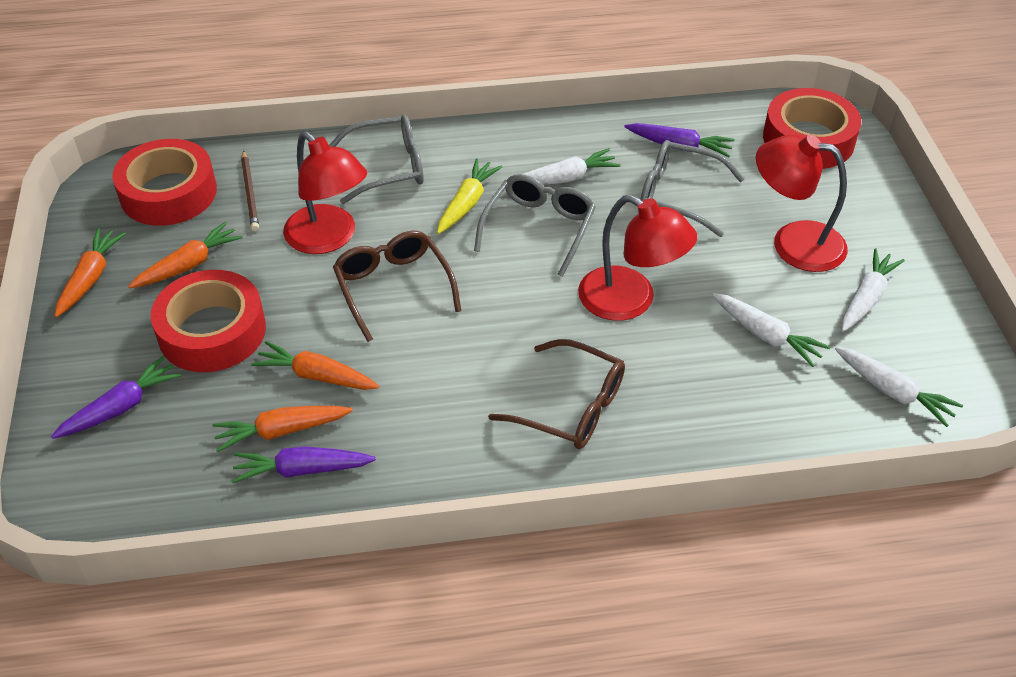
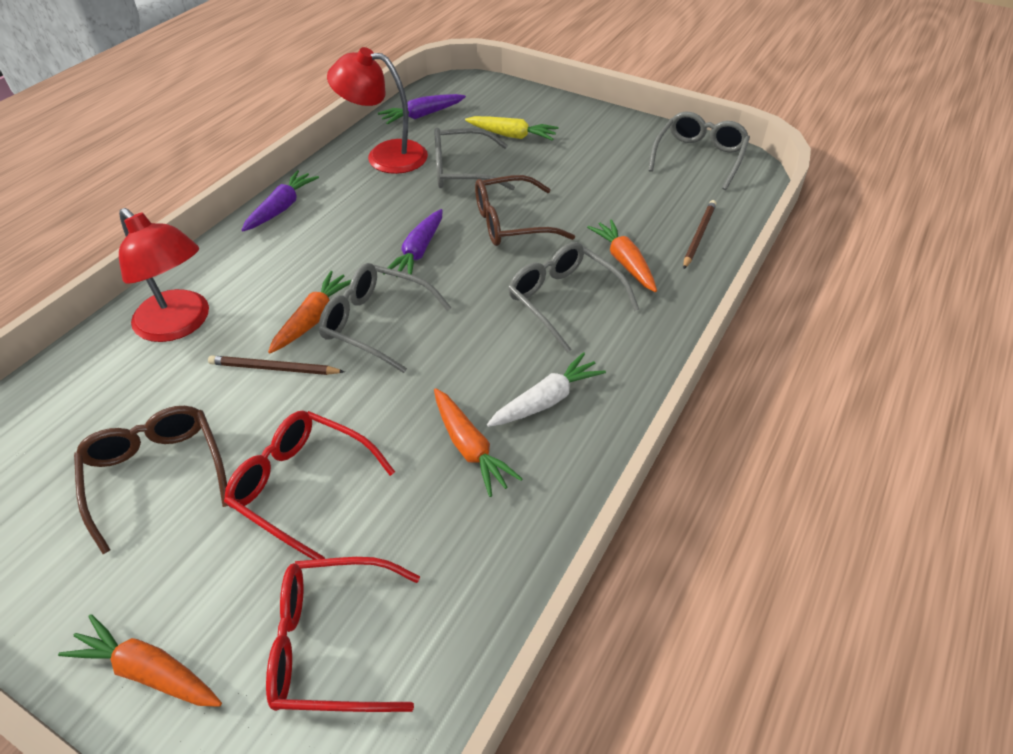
brown pencil: [241,150,259,231] = 1 -> [208,356,345,375] [683,200,717,269] = 2
grey glasses: [329,114,424,204] [474,174,596,277] [640,140,744,237] = 3 -> [319,263,452,373] [434,128,515,190] [508,242,639,353] [648,112,750,190] = 4
red glasses: none = 0 -> [224,411,395,560] [266,557,420,712] = 2
red lamp: [283,131,367,254] [578,195,697,321] [756,135,848,272] = 3 -> [119,208,209,342] [327,47,428,174] = 2
red tape: [112,139,217,226] [151,270,266,372] [763,88,861,169] = 3 -> none = 0
white carrot: [523,148,620,185] [713,293,830,367] [835,347,963,427] [842,248,905,332] = 4 -> [487,352,606,427] = 1

